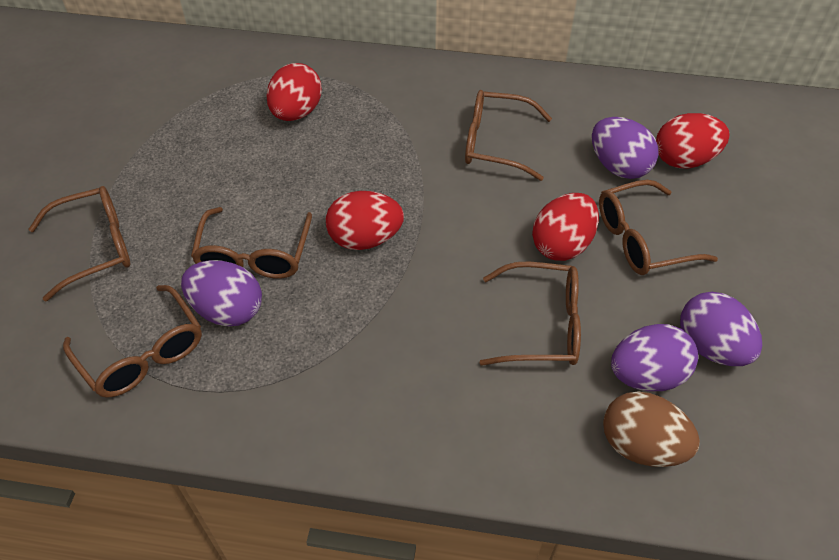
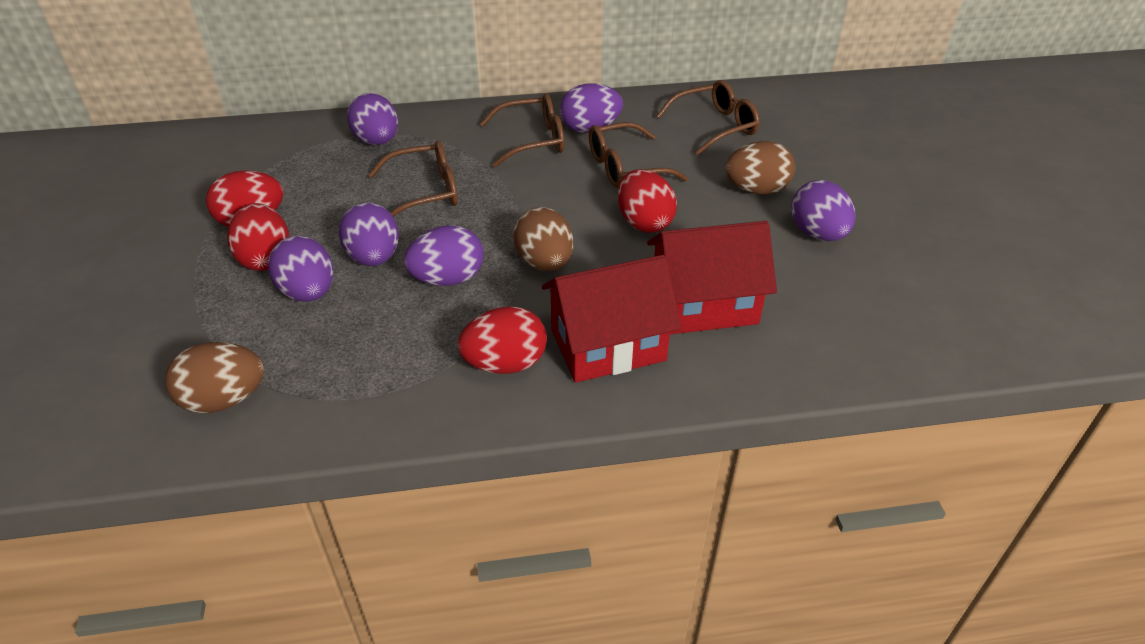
brown egg: [603,391,700,467] = 1 -> [165,342,264,413] [513,207,573,271] [725,141,795,194] = 3
brown glasses: [29,186,130,302] [63,285,202,398] [191,207,312,279] [465,90,552,181] [480,262,581,366] [599,180,718,275] = 6 -> [368,140,458,217] [480,93,564,167] [589,122,688,188] [656,80,760,155] = 4
purple egg: [181,260,262,326] [592,117,659,179] [611,324,698,391] [680,292,762,366] = 4 -> [268,236,334,302] [339,203,399,266] [347,93,398,145] [404,225,484,286] [560,83,623,133] [792,180,855,241] = 6
red house: none = 0 -> [542,255,682,383] [647,221,777,334] = 2

